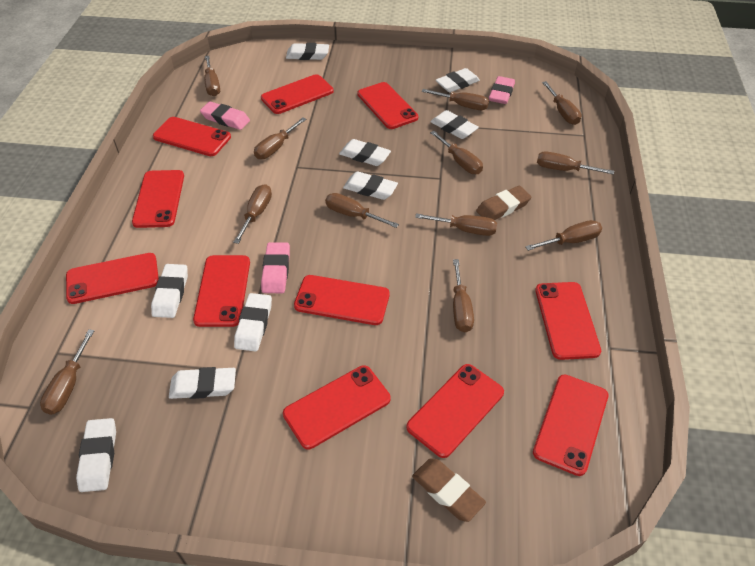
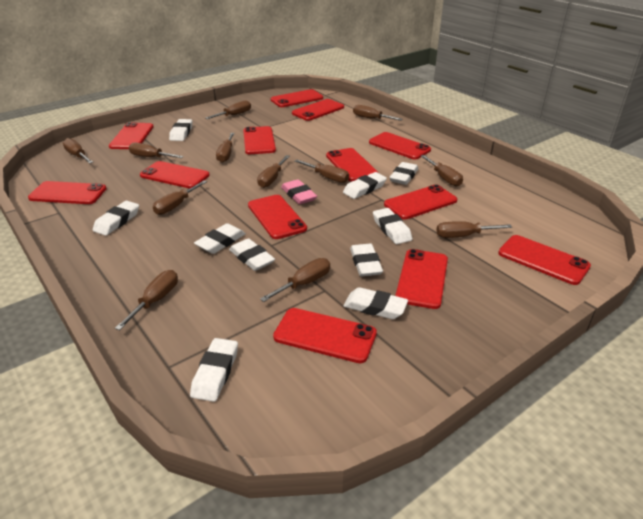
brown eraser: [412,458,486,522] [476,186,531,220] = 2 -> none = 0
pink eraser: [200,101,250,130] [261,242,290,293] [489,76,515,104] = 3 -> [281,179,317,204] = 1
red phone: [66,253,159,304] [132,170,184,228] [153,117,231,156] [193,255,250,327] [261,74,334,114] [283,365,391,449] [294,275,390,325] [358,82,419,129] [406,364,504,458] [533,374,608,476] [535,282,601,360] = 11 -> [28,181,107,204] [109,122,154,149] [140,161,210,189] [243,126,276,154] [248,195,307,239] [271,89,323,107] [273,308,377,363] [292,99,344,121] [326,148,378,181] [369,132,431,160] [384,184,457,219] [395,249,448,309] [498,235,591,285] = 13
white eraser: [76,418,116,492] [151,264,188,318] [169,367,236,399] [234,293,272,352] [286,43,329,60] [339,139,391,166] [343,172,398,200] [430,110,479,139] [436,68,480,93] = 9 -> [93,201,139,236] [169,119,193,141] [190,338,238,402] [194,223,246,254] [229,238,275,271] [343,172,387,199] [343,287,408,319] [350,244,383,276] [373,208,412,244] [389,162,418,185] = 10

